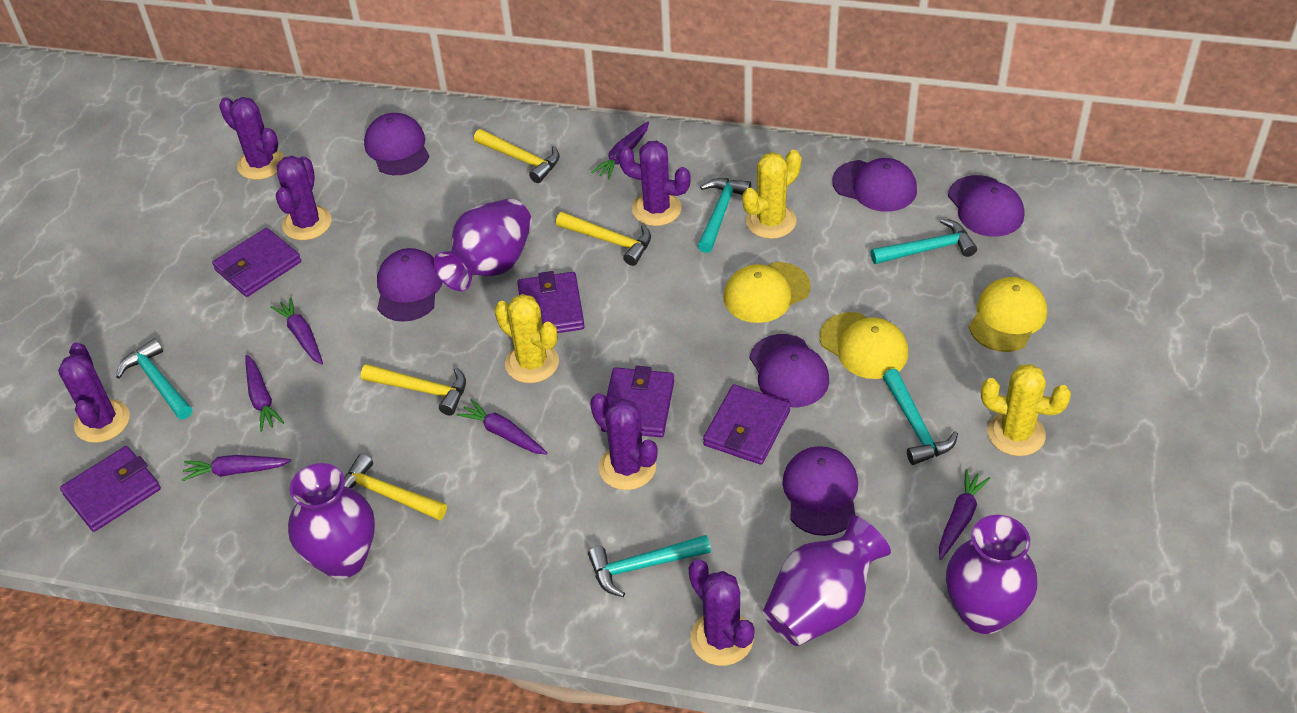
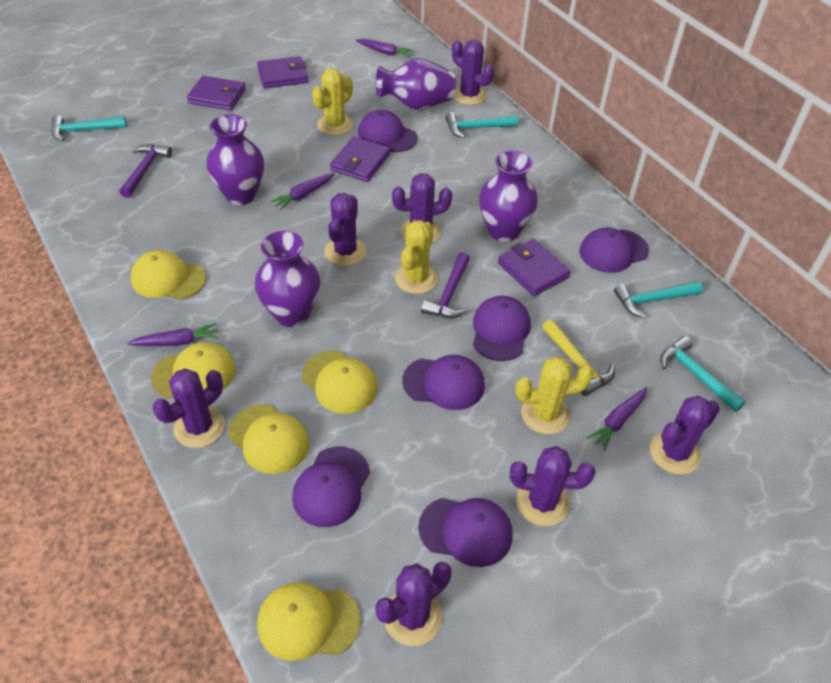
purple cactus: [58,342,130,443] [219,97,284,180] [276,156,332,240] [590,393,658,490] [618,141,691,226] [689,559,755,666] = 6 -> [153,369,225,448] [325,193,366,266] [376,562,452,646] [392,173,452,243] [452,40,494,105] [510,446,595,526] [650,396,720,475] = 7
purple carrot: [182,455,291,481] [245,355,284,432] [271,297,323,365] [456,399,547,455] [591,122,649,180] [939,469,991,560] = 6 -> [127,323,218,346] [271,173,335,210] [356,39,414,58] [586,387,647,451] = 4
purple hammer: none = 0 -> [119,144,172,198] [421,252,470,318] = 2
purple wallet: [60,446,161,532] [212,228,301,297] [517,271,585,333] [601,366,674,437] [703,384,791,465] = 5 -> [187,76,246,110] [257,56,308,88] [330,136,390,182] [498,239,571,296] = 4
turquoise hammer: [116,338,192,420] [588,535,711,597] [698,178,751,253] [871,219,977,264] [883,369,958,465] = 5 -> [51,115,127,141] [445,112,518,138] [614,281,703,318] [660,336,746,412] = 4
yellow cap: [724,262,811,323] [820,312,908,379] [969,277,1047,352] = 3 -> [131,250,206,300] [151,342,236,398] [228,404,309,474] [258,582,360,661] [302,351,378,414] = 5
yellow hammer: [344,453,447,521] [361,364,466,415] [474,129,560,183] [556,212,651,266] = 4 -> [542,319,615,396] = 1

